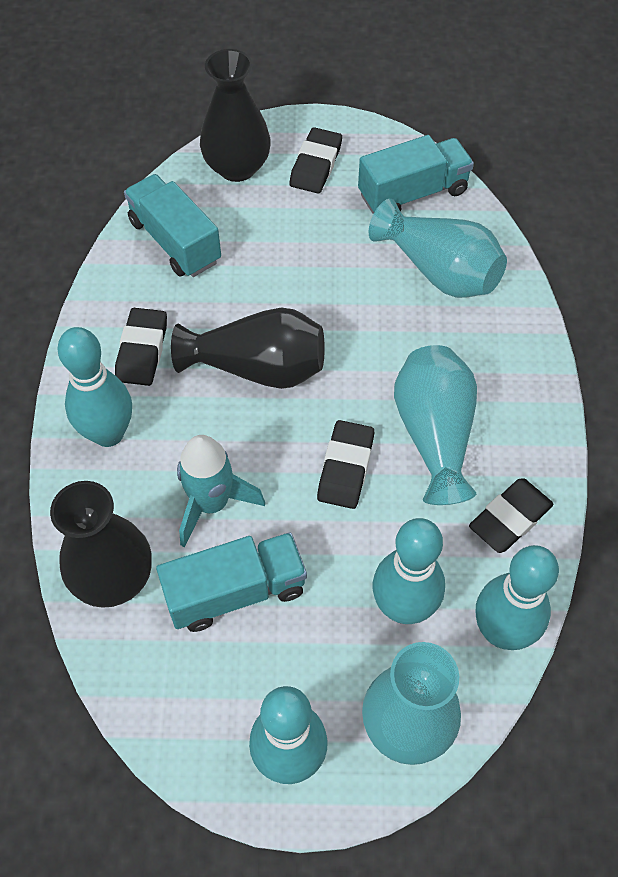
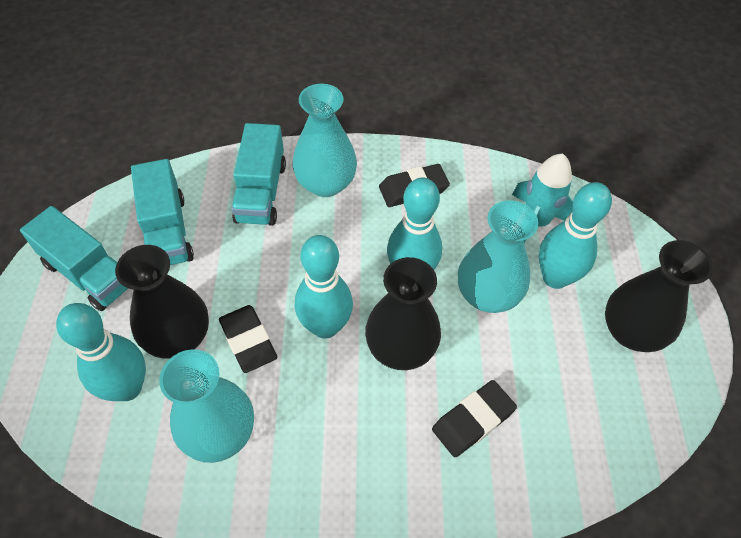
black eraser: [115,308,167,386] [289,127,342,193] [317,420,374,509] [469,478,554,553] = 4 -> [219,305,277,373] [379,164,450,207] [432,380,517,457] = 3

